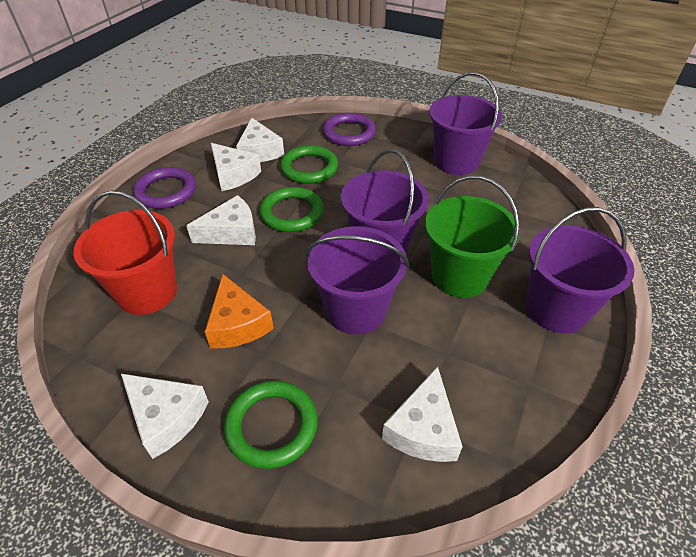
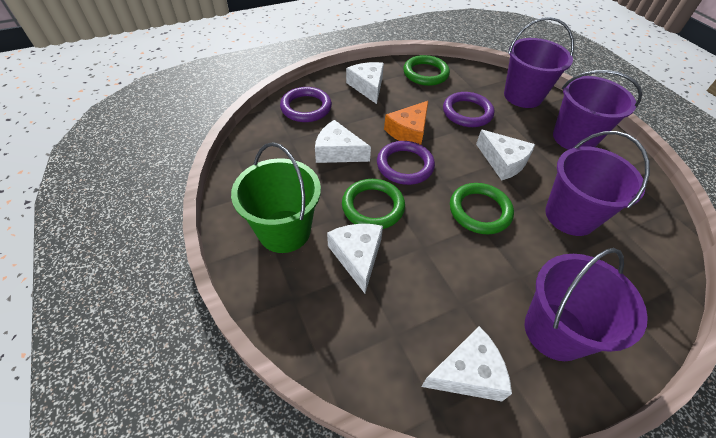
purple ring: [133,167,196,209] [323,113,376,146] = 2 -> [280,87,332,122] [377,141,435,185] [443,92,494,127] = 3
red bucket: [73,190,177,315] = 1 -> none = 0

